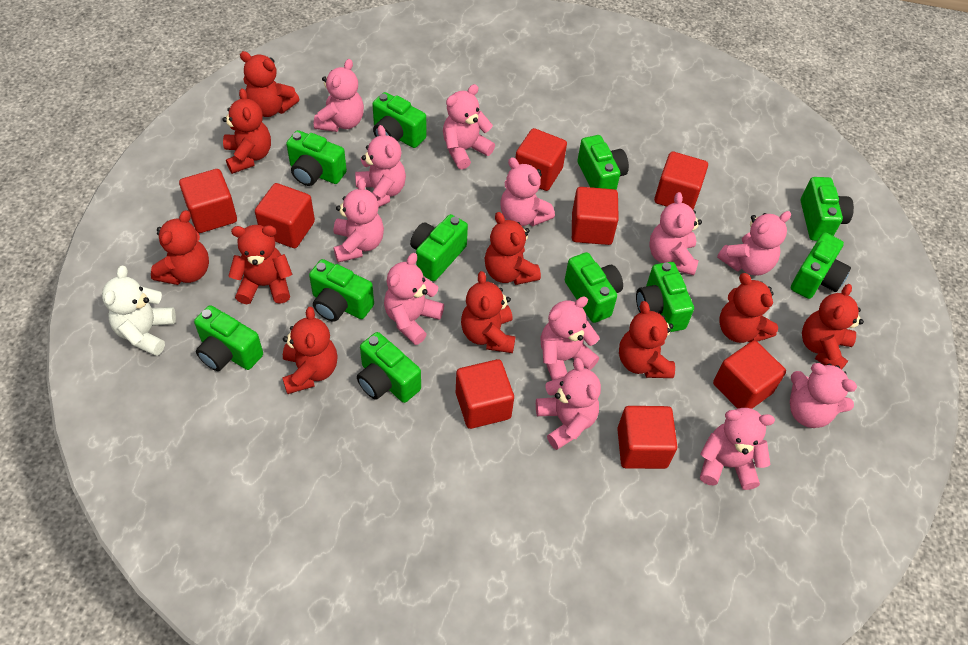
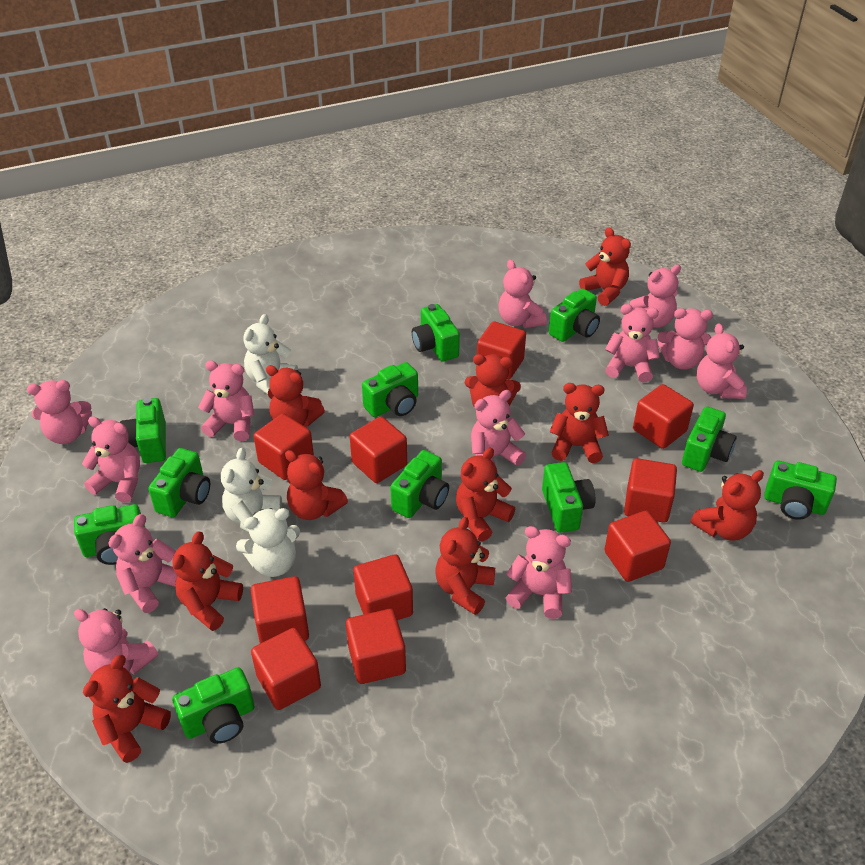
red cube: [179,169,237,233] [255,183,315,248] [456,359,514,429] [515,128,567,191] [572,187,619,245] [617,406,677,469] [654,151,708,210] [713,340,786,409] = 8 -> [251,576,309,644] [251,628,321,710] [254,413,314,480] [346,609,406,684] [350,416,407,483] [354,554,413,620] [476,321,526,380] [604,511,671,582] [624,458,677,523] [633,384,694,449] = 10
white teddy bear: [102,265,176,356] = 1 -> [221,448,282,533] [236,508,300,577] [243,314,298,395] = 3

